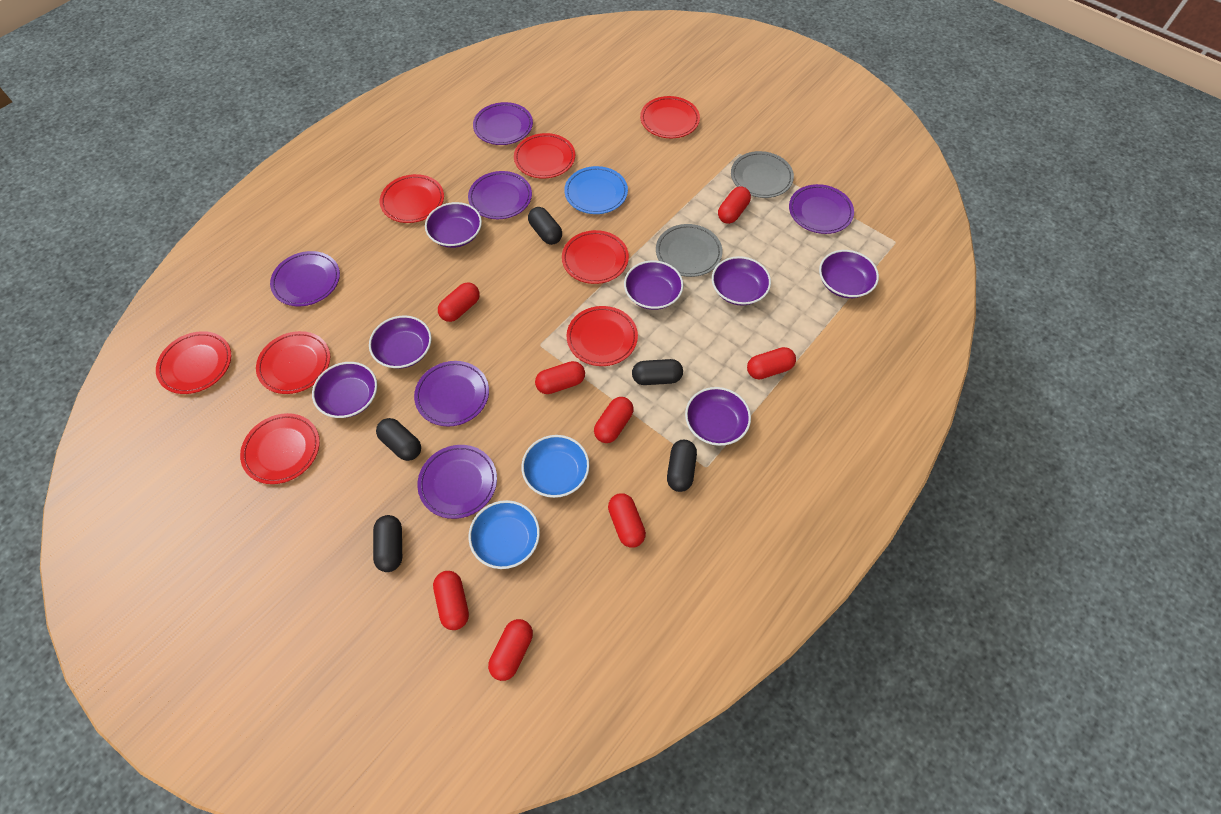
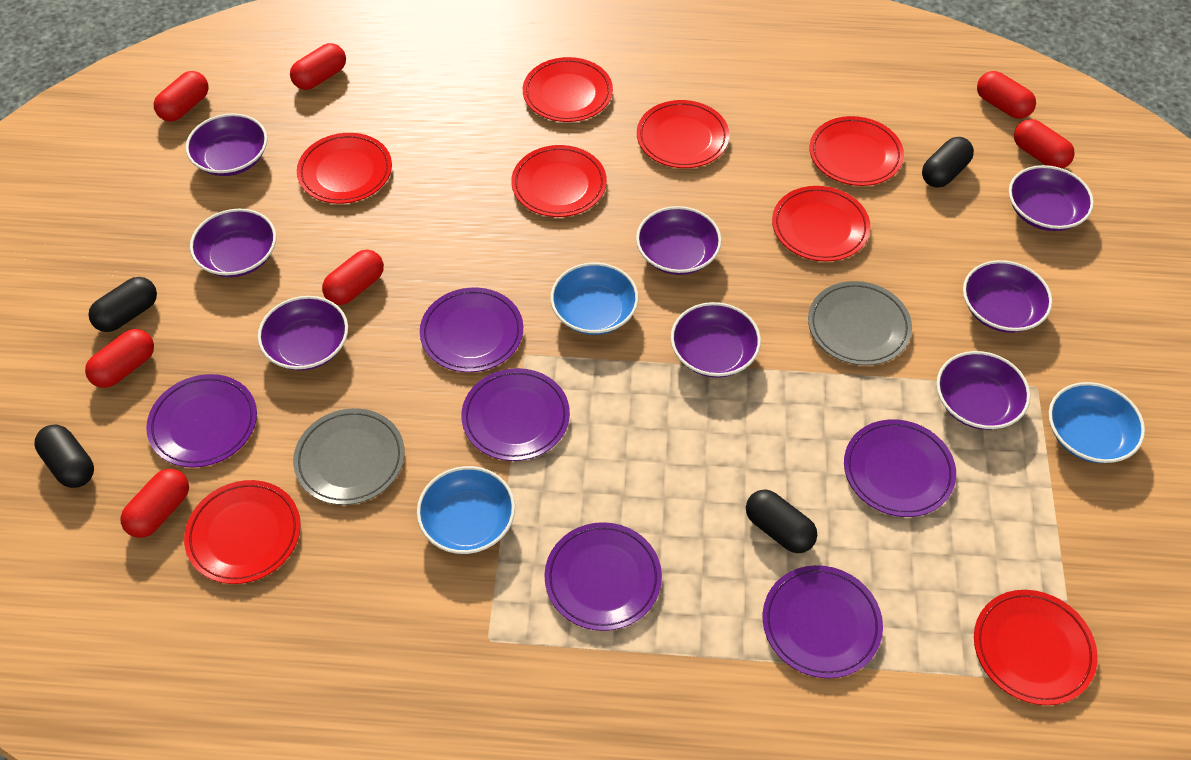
black capsule: [373,515,402,572] [376,418,421,461] [528,207,562,245] [632,359,683,385] [667,440,697,492] = 5 -> [34,425,94,488] [88,277,157,332] [746,489,817,553] [922,137,974,188] = 4
blue bowl: [468,500,540,569] [521,435,590,498] = 2 -> [417,466,515,554] [550,263,639,335] [1049,382,1145,463] = 3
blue plate: [564,166,628,214] = 1 -> none = 0
purple bowl: [312,362,377,418] [369,315,432,369] [425,202,482,248] [624,260,683,310] [685,387,751,446] [712,256,771,306] [819,250,879,298] = 7 -> [186,113,267,176] [190,209,276,277] [258,296,348,371] [636,206,722,275] [671,302,761,378] [936,351,1030,430] [963,260,1052,333] [1009,165,1094,231] = 8
red capsule: [433,571,469,630] [438,282,480,322] [488,619,533,681] [535,361,585,394] [594,397,634,443] [608,493,646,548] [718,186,751,224] [747,347,796,379] = 8 -> [85,329,154,388] [120,469,189,538] [154,71,209,122] [290,43,346,90] [322,250,384,305] [977,71,1036,119] [1014,119,1075,169] = 7

